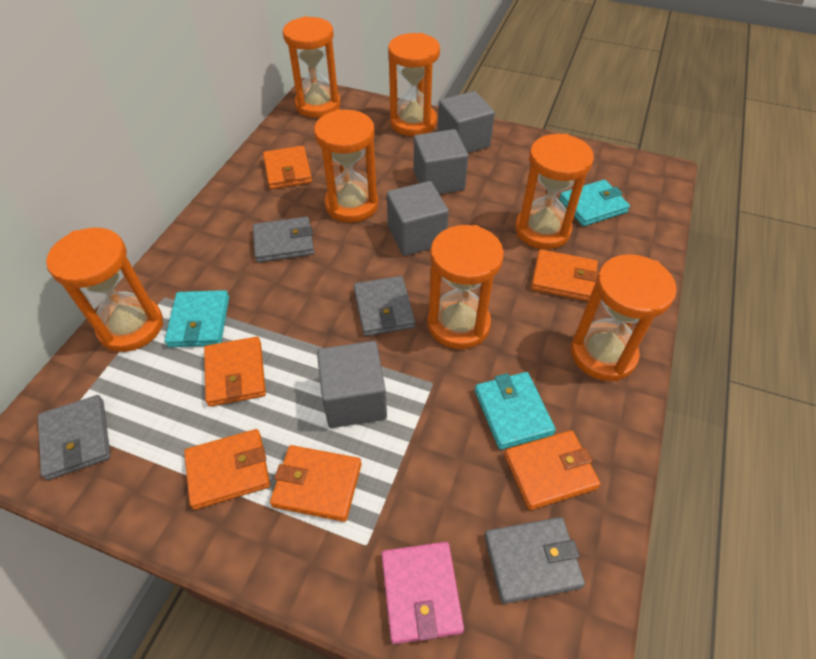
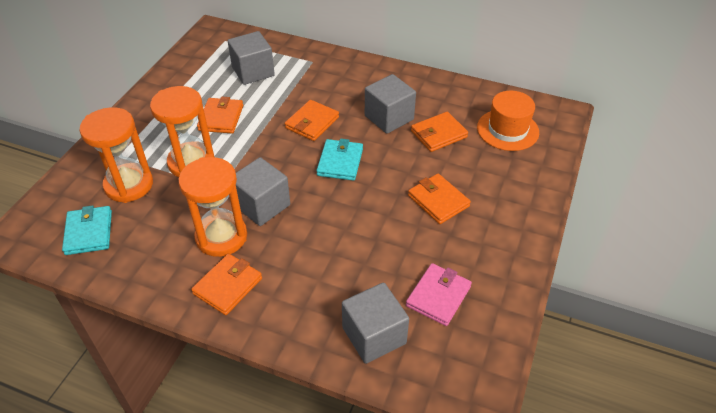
grey wallet: [38,395,111,480] [253,217,314,263] [354,276,415,336] [484,517,585,604] = 4 -> none = 0
orange hat: none = 0 -> [477,91,539,151] = 1
orange hourglass: [46,228,163,352] [283,16,341,118] [314,109,378,223] [388,33,440,136] [427,225,504,349] [515,133,594,249] [571,254,677,381] = 7 -> [79,107,153,203] [150,86,214,177] [178,157,247,257] = 3
orange wallet: [184,429,270,510] [204,337,266,407] [263,146,312,189] [270,445,362,522] [504,430,600,510] [531,249,599,301] = 6 -> [191,253,262,315] [197,97,243,133] [285,100,339,141] [408,174,471,224] [411,112,468,152] = 5
turquoise wallet: [165,290,229,347] [475,372,556,450] [559,180,630,226] = 3 -> [62,205,112,255] [316,139,363,181] = 2

